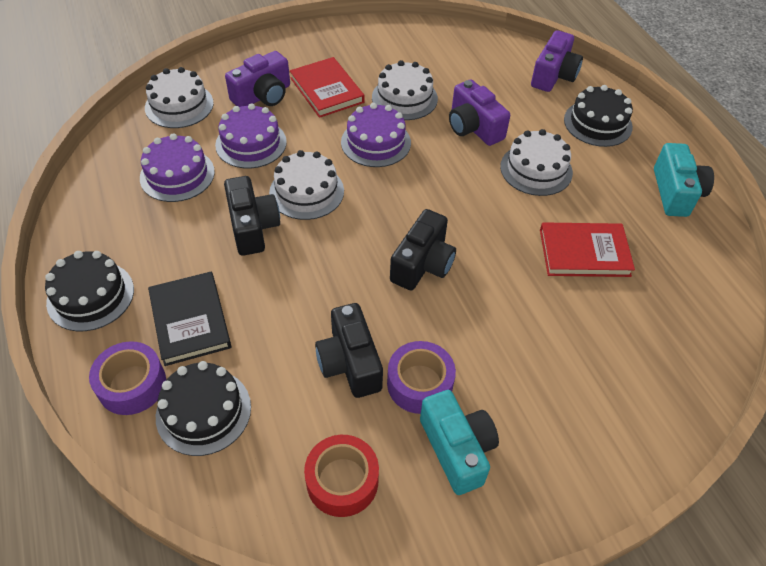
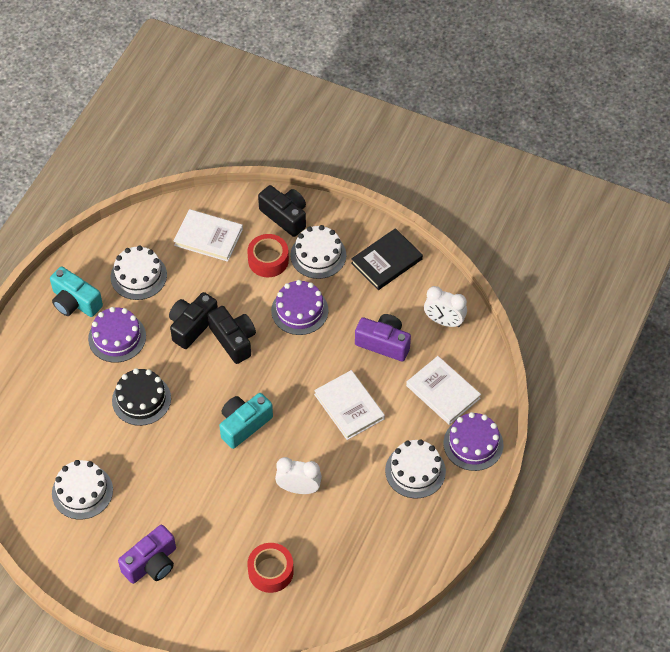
black cake: [45,251,134,331] [156,361,251,456] [564,85,633,147] = 3 -> [112,368,171,426] = 1
purple camera: [225,51,290,107] [449,79,510,146] [531,30,583,92] = 3 -> [118,525,176,584] [355,314,411,361] = 2
purple tape: [89,341,166,415] [387,341,456,414] = 2 -> none = 0
red book: [290,57,365,118] [540,222,635,277] = 2 -> none = 0
red tape: [304,435,379,517] = 1 -> [247,234,289,277] [247,543,294,593] = 2
white book: none = 0 -> [174,209,243,262] [314,370,385,440] [406,356,481,425] = 3
white clock: none = 0 -> [275,457,322,494] [424,286,467,327] = 2

